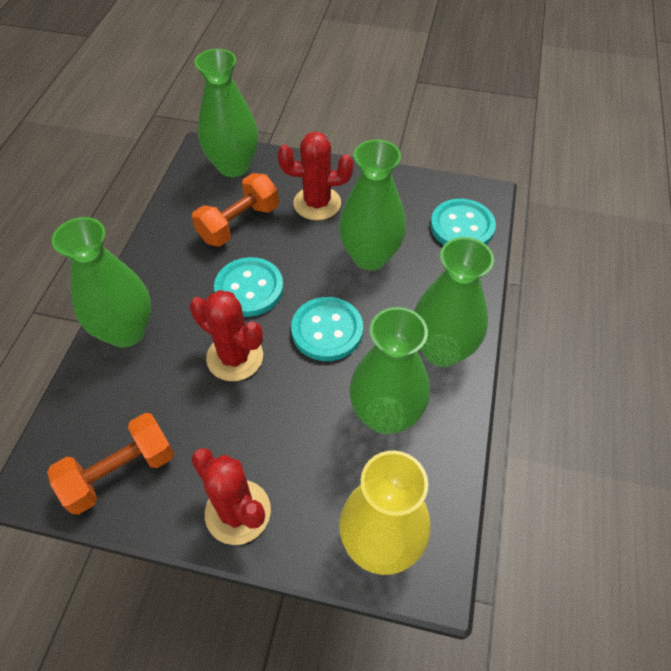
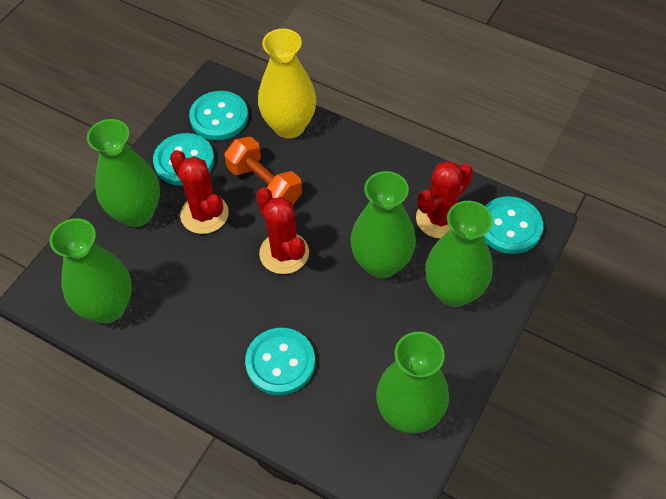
orange dumbbell: [47,413,174,515] [192,173,279,246] = 2 -> [224,137,302,204] = 1
turquoise button: [214,257,284,317] [291,297,363,361] [430,199,496,245] = 3 -> [153,133,214,186] [189,91,248,140] [245,328,315,395] [483,196,544,254] = 4

